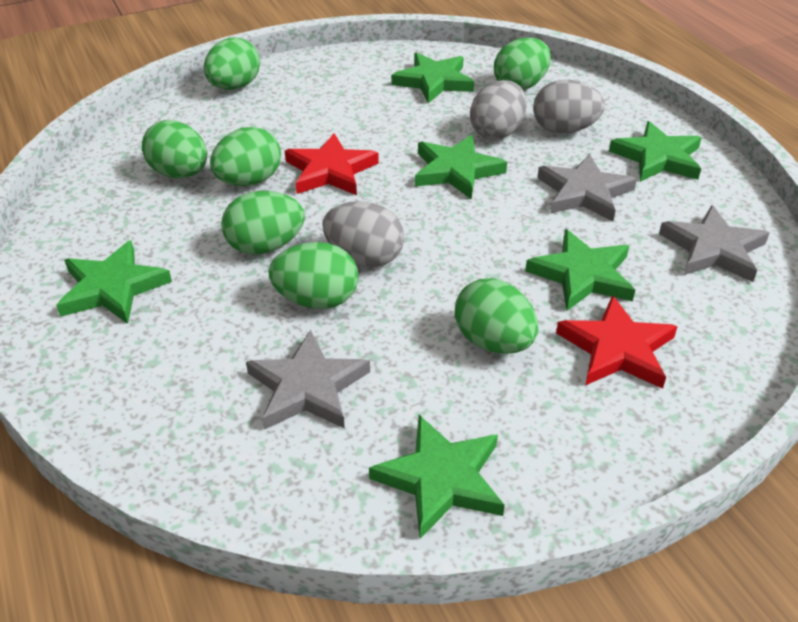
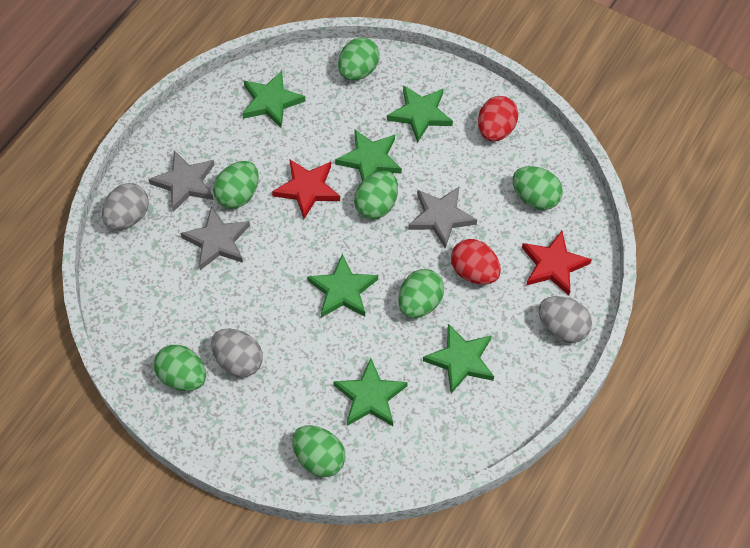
red egg: none = 0 -> [451,239,501,285] [478,96,518,141] = 2

